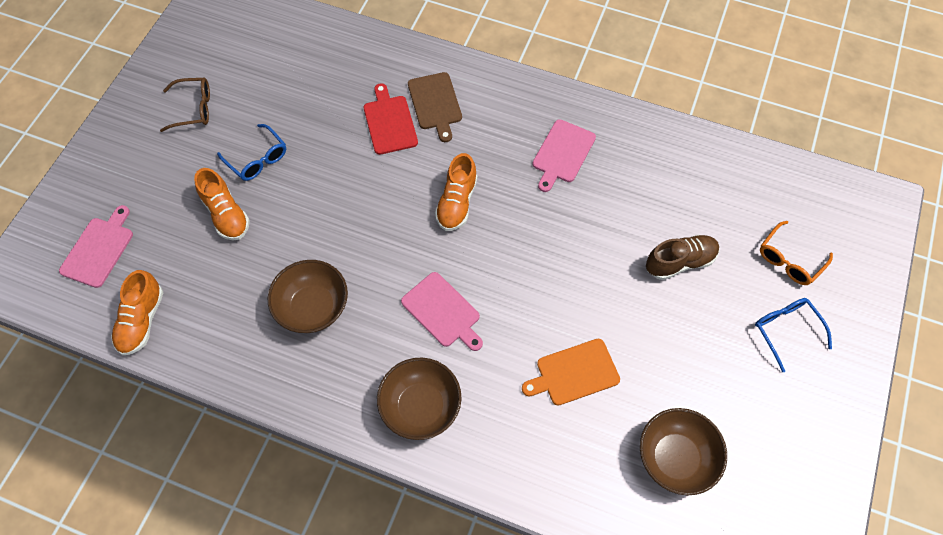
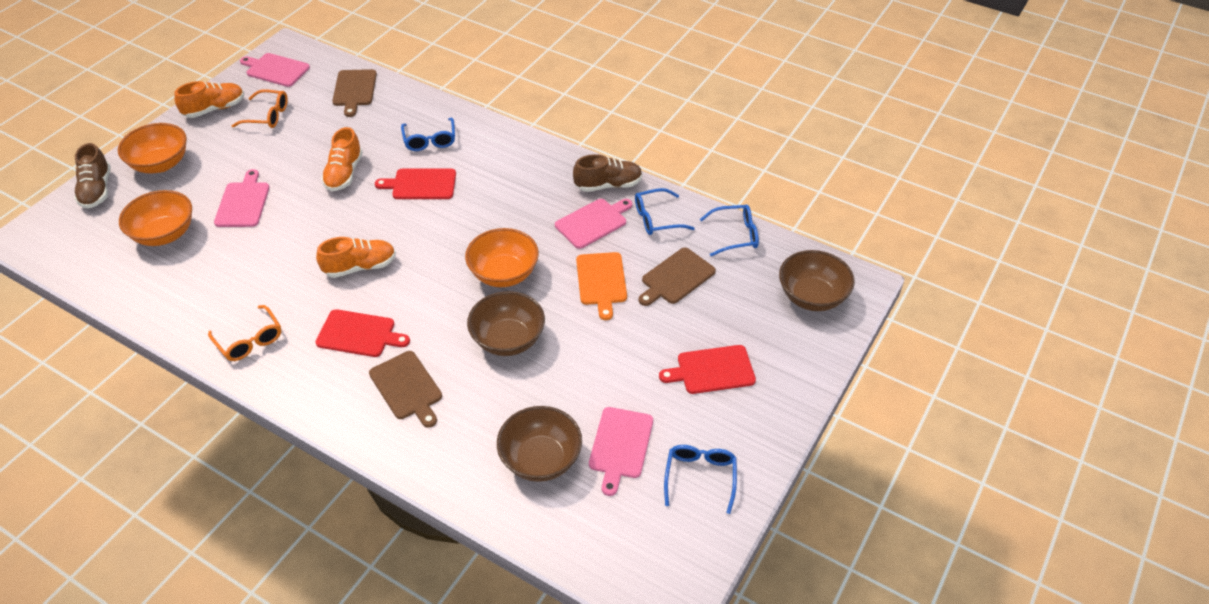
blue glasses: [217,124,286,181] [755,298,832,372] = 2 -> [401,118,455,151] [635,188,695,235] [664,445,737,514] [700,205,759,256] = 4
brown cutting board: [408,72,462,142] = 1 -> [332,69,377,117] [369,351,442,427] [638,248,716,306] = 3
brown glasses: [160,78,210,132] = 1 -> none = 0
brown shoe: [646,235,719,280] = 1 -> [74,143,111,209] [573,154,642,192] = 2
orange bowl: none = 0 -> [118,123,187,173] [119,190,192,246] [465,228,539,287] = 3
orange glasses: [760,221,833,285] = 1 -> [208,305,281,361] [232,89,288,128] = 2
pink cutting board: [59,205,133,288] [401,272,483,351] [533,119,596,192] = 3 -> [214,169,270,227] [240,53,310,87] [555,199,633,249] [589,407,653,496] = 4
red cutting board: [364,83,418,155] = 1 -> [315,309,410,357] [375,168,456,199] [659,345,756,394] = 3

